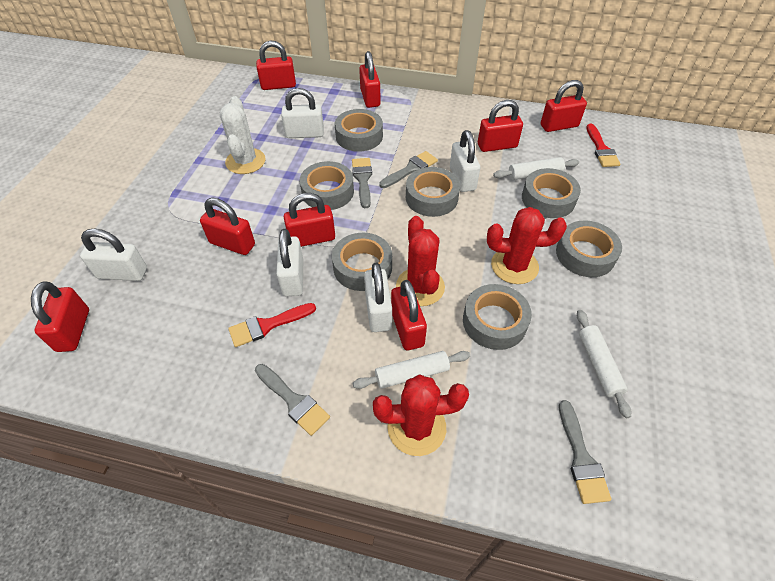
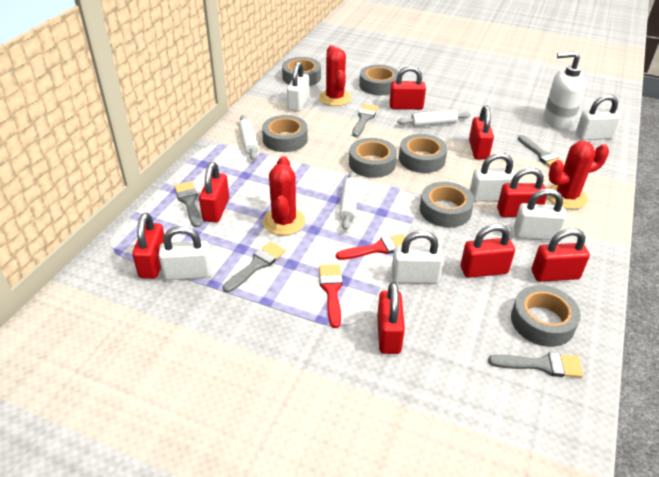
grey brush: [255,364,330,436] [352,158,372,208] [379,151,438,188] [559,400,612,504] = 4 -> [174,181,202,228] [223,242,286,293] [352,104,378,137] [488,352,583,377] [518,135,565,167] = 5
white cactus: [220,96,266,174] = 1 -> none = 0
white padlock: [80,229,147,281] [276,229,303,297] [281,88,324,138] [364,263,392,332] [450,130,480,192] = 5 -> [158,226,212,280] [287,62,309,112] [392,230,444,284] [470,152,516,202] [514,189,567,240] [576,94,621,140] = 6
white soap dispenser: none = 0 -> [544,51,586,129] = 1

